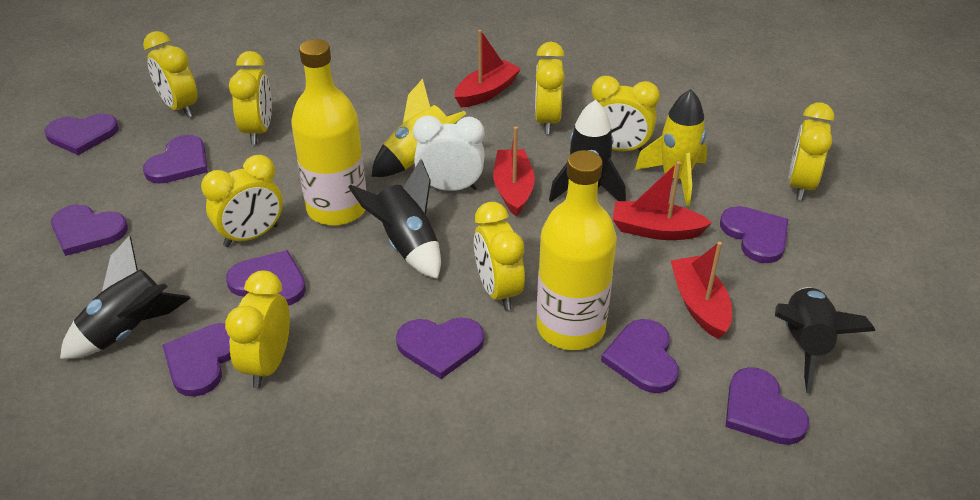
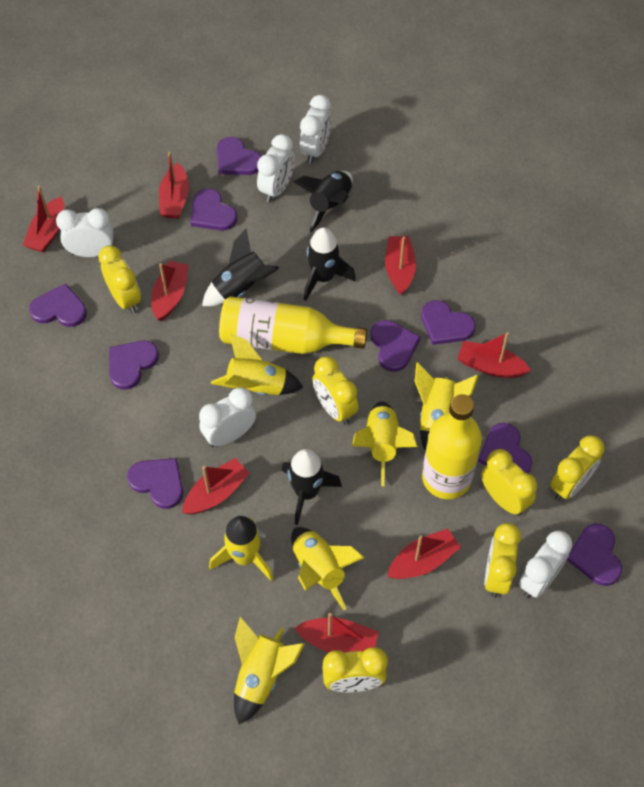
red boat: [455,30,521,108] [493,126,535,217] [613,161,712,240] [671,242,732,339] = 4 -> [23,186,65,253] [151,261,189,321] [159,152,189,218] [182,458,250,514] [295,613,378,653] [385,236,416,295] [387,528,461,579] [458,332,531,378] = 8
white clock: [413,115,485,191] = 1 -> [56,208,113,257] [199,387,256,447] [257,134,295,203] [300,95,332,164] [519,530,573,598] = 5
yellow clock: [143,31,197,118] [201,155,283,247] [225,271,290,388] [229,51,272,144] [474,202,525,311] [535,42,565,134] [592,76,660,151] [788,102,834,201] = 8 -> [98,245,141,314] [312,356,358,425] [322,647,388,692] [481,449,537,516] [484,523,521,598] [550,435,605,501] = 6
yellow rocket: [371,79,466,177] [635,89,707,206] = 2 -> [209,516,273,581] [211,333,303,395] [234,617,305,724] [291,527,365,610] [352,401,418,486] [415,362,479,452] = 6

